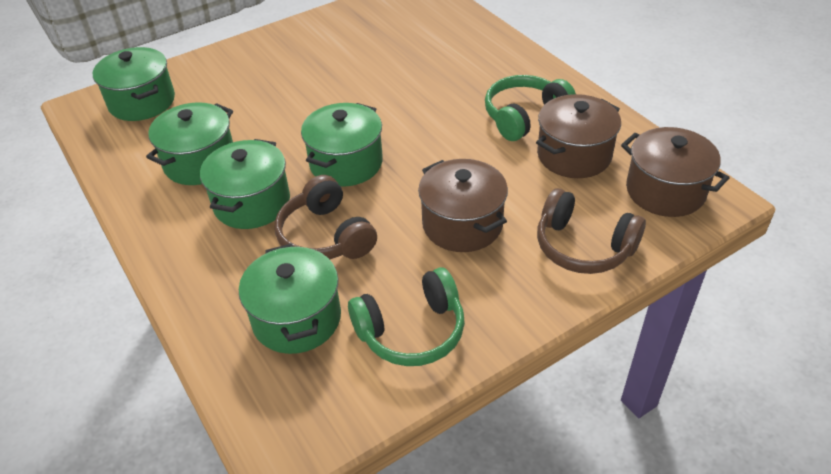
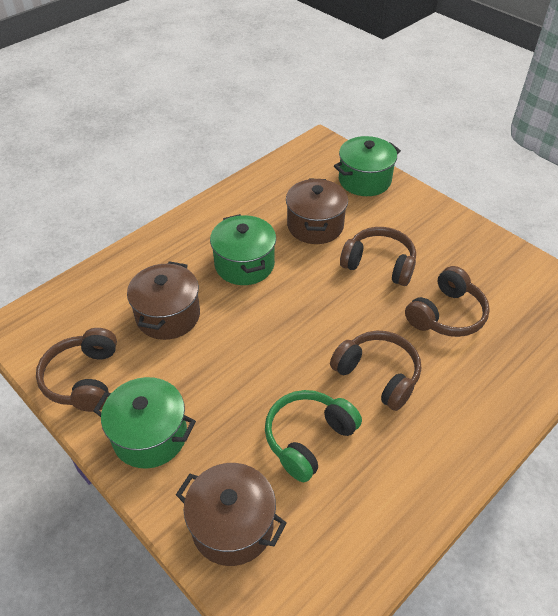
brown headphones: [275,175,377,259] [537,188,646,274] = 2 -> [36,328,117,412] [330,331,421,411] [340,227,416,286] [405,266,490,337] = 4
green headphones: [348,267,465,366] [485,75,576,141] = 2 -> [265,390,362,482] = 1
green pot: [93,47,175,121] [146,103,233,185] [200,139,290,229] [239,244,341,354] [301,103,383,187] = 5 -> [93,377,196,468] [210,214,276,285] [334,136,401,196] = 3

